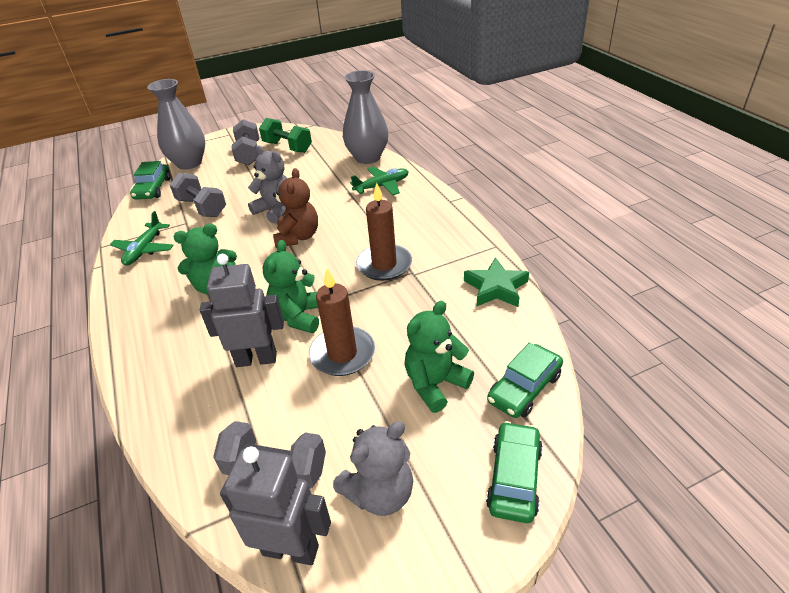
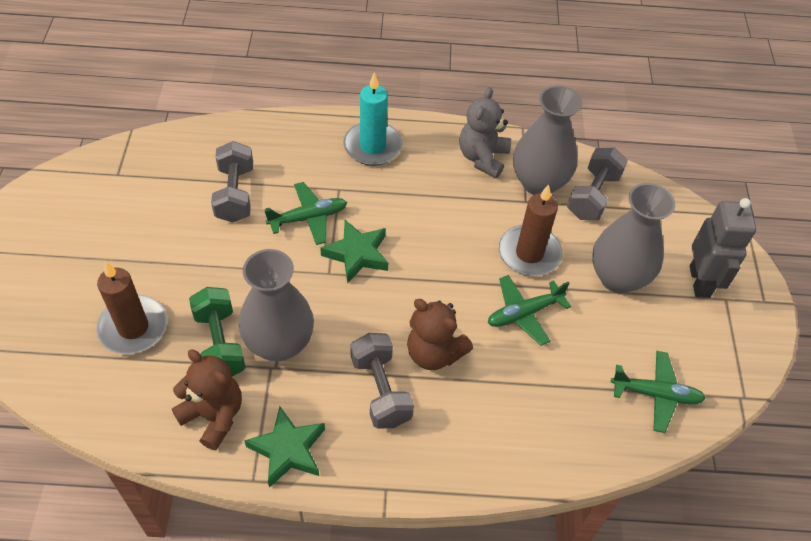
brown teddy bear: [273,168,318,248] = 1 -> [172,350,242,450] [407,299,473,370] = 2
green car: [130,161,171,199] [486,421,543,523] [487,342,563,418] = 3 -> none = 0
green plane: [110,211,174,266] [350,167,409,195] = 2 -> [264,182,347,245] [488,275,571,346] [611,351,706,433] = 3
green star: [464,257,529,307] = 1 -> [244,406,325,488] [320,220,388,284] = 2
green teddy bear: [173,224,237,295] [263,240,319,333] [404,301,474,413] = 3 -> none = 0
grey robot: [200,254,284,367] [220,446,331,565] = 2 -> [690,198,756,298] = 1
grey teddy bear: [248,145,287,223] [333,421,413,516] = 2 -> [459,87,511,178] = 1
grey vase: [147,79,205,170] [343,70,388,164] = 2 -> [239,249,314,361] [513,85,582,195] [592,183,675,293] = 3
turquoise candle: none = 0 -> [343,72,403,166] = 1

